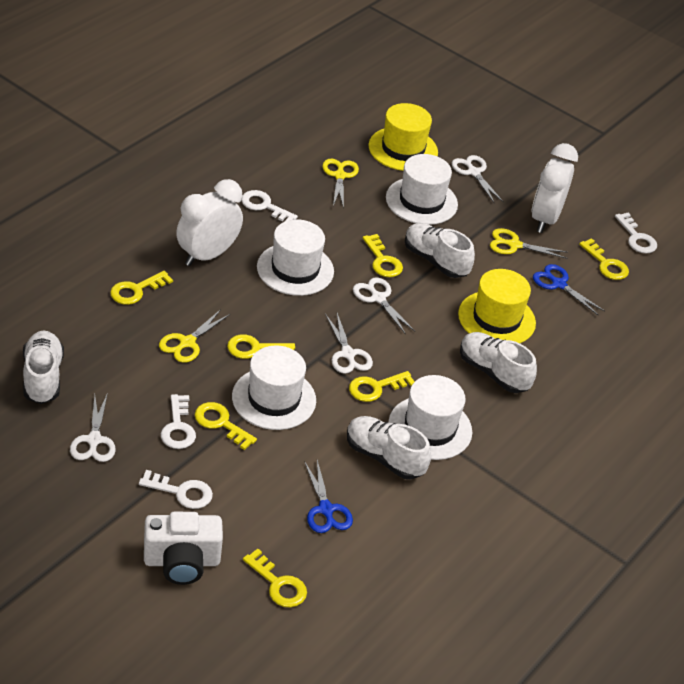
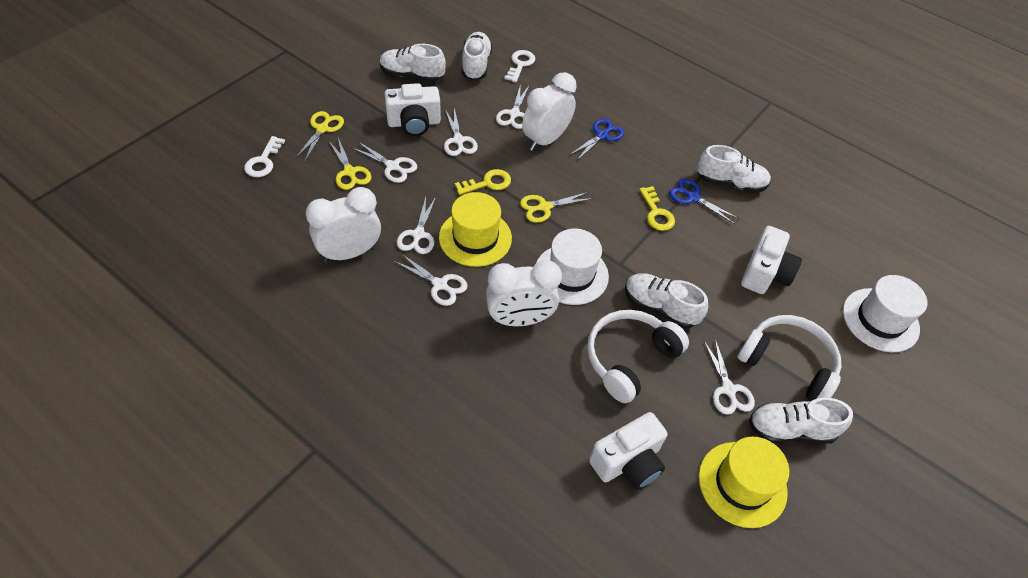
white camera: [144,512,223,585] = 1 -> [385,83,441,136] [589,412,668,490] [741,226,802,294] = 3
white clock: [176,179,243,266] [531,143,578,233] = 2 -> [306,187,381,262] [486,260,562,326] [522,72,577,151] = 3
white hat: [232,345,316,430] [257,220,334,296] [386,154,458,225] [388,375,472,460] = 4 -> [536,229,609,305] [843,275,928,352] = 2
white headphones: none = 0 -> [587,310,689,403] [737,315,841,401] = 2
white key: [139,470,213,509] [161,394,196,449] [241,190,298,222] [615,213,657,253] = 4 -> [244,136,285,177] [504,50,535,82] = 2
white scissors: [70,393,116,462] [325,313,373,374] [353,278,415,335] [452,155,504,204] = 4 -> [352,142,417,183] [394,254,468,306] [397,197,436,254] [444,108,478,156] [496,84,529,129] [704,339,755,415] = 6
white shoe: [23,331,64,404] [347,416,431,479] [405,223,475,278] [460,332,537,393] = 4 -> [380,44,446,82] [461,32,492,80] [625,273,708,328] [697,145,771,193] [749,397,853,444] = 5
yellow key: [110,271,173,305] [195,402,257,450] [227,334,295,359] [243,549,307,608] [349,371,415,402] [363,234,403,277] [579,238,629,280] = 7 -> [455,169,511,195] [639,186,675,231] = 2

